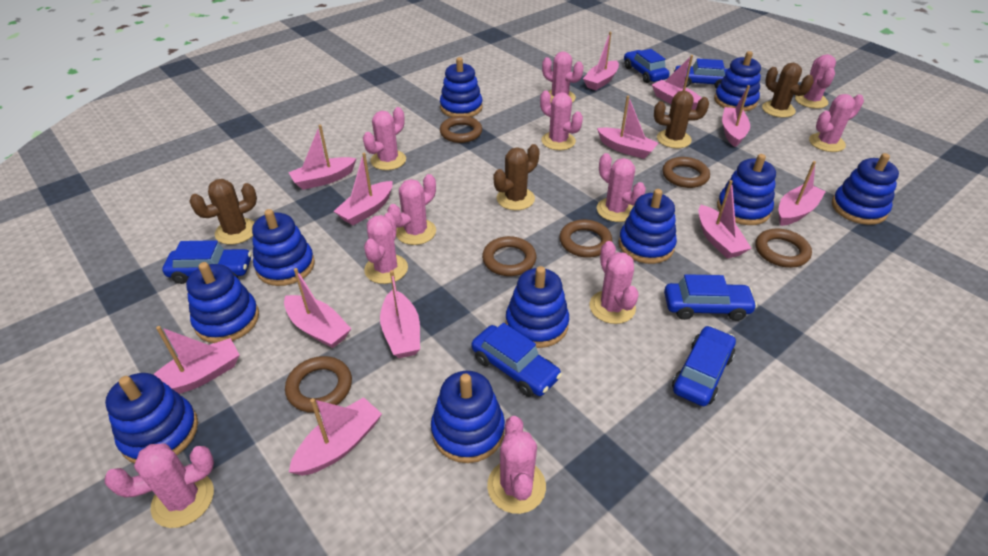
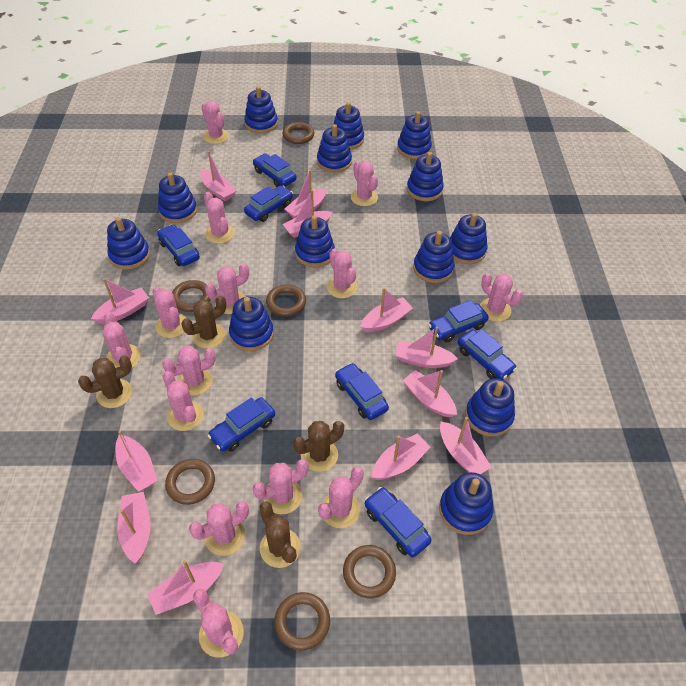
blue car: [162,240,251,284] [471,323,562,397] [624,49,670,83] [664,274,757,321] [672,325,736,406] [674,58,727,89] = 6 -> [157,224,200,266] [208,397,275,451] [244,185,293,222] [253,153,296,187] [335,363,389,420] [364,487,432,557] [428,300,489,342] [458,329,517,380] = 8
blue stacking toy: [105,373,198,464] [186,262,259,343] [252,209,315,286] [431,371,505,463] [440,57,483,117] [506,266,569,348] [618,189,677,264] [714,51,761,111] [717,154,776,225] [832,153,899,225] = 10 -> [107,217,150,270] [158,172,197,223] [229,297,274,351] [244,86,278,133] [295,215,335,267] [317,124,352,173] [333,102,364,150] [397,111,432,159] [407,152,444,201] [413,231,454,283] [439,472,493,535] [450,213,488,264] [465,378,515,437] = 13
pink cactus: [105,444,214,528] [363,107,406,170] [364,213,408,284] [387,174,436,245] [487,416,546,514] [540,90,583,150] [542,51,584,103] [590,241,639,324] [597,153,646,222] [795,54,836,109] [809,94,864,152] = 11 -> [102,312,141,368] [152,287,186,338] [162,346,216,396] [163,371,204,431] [189,501,249,556] [193,589,244,658] [202,101,229,144] [204,192,234,244] [205,264,249,314] [253,459,308,514] [318,467,364,528] [327,249,358,298] [351,161,378,206] [480,273,523,322] = 14

